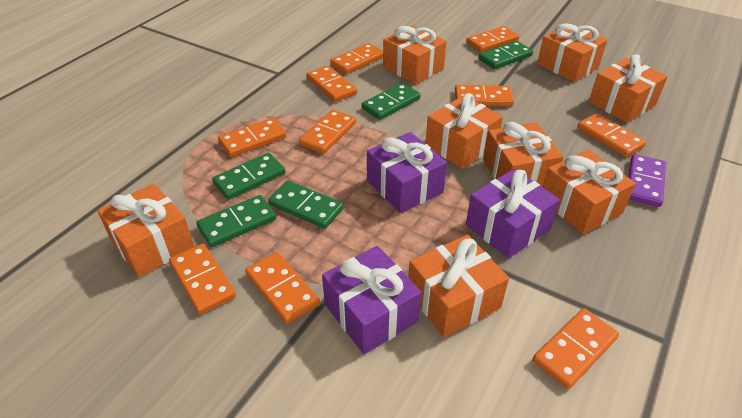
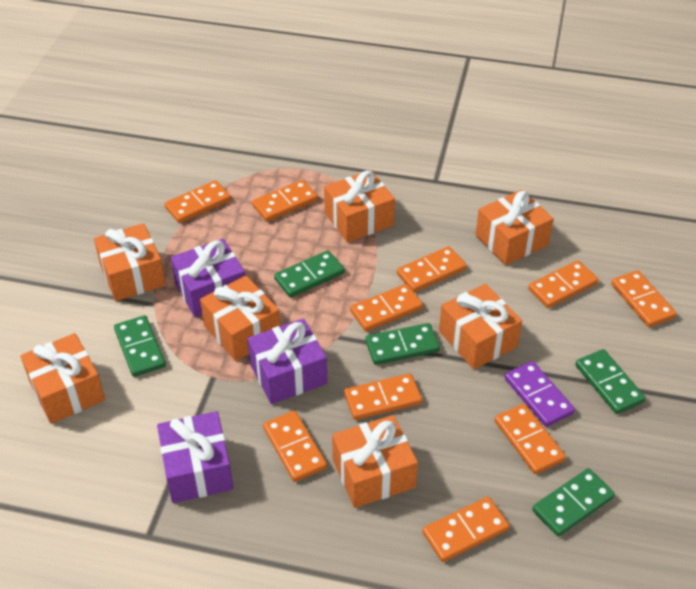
orange gift: [97,183,194,277] [383,25,447,85] [408,235,509,338] [425,93,503,169] [483,122,564,187] [537,23,607,82] [543,150,636,234] [589,54,668,123] = 8 -> [21,333,105,424] [94,223,166,301] [200,275,280,361] [324,170,395,243] [332,415,418,508] [439,284,522,369] [476,190,554,265] = 7

